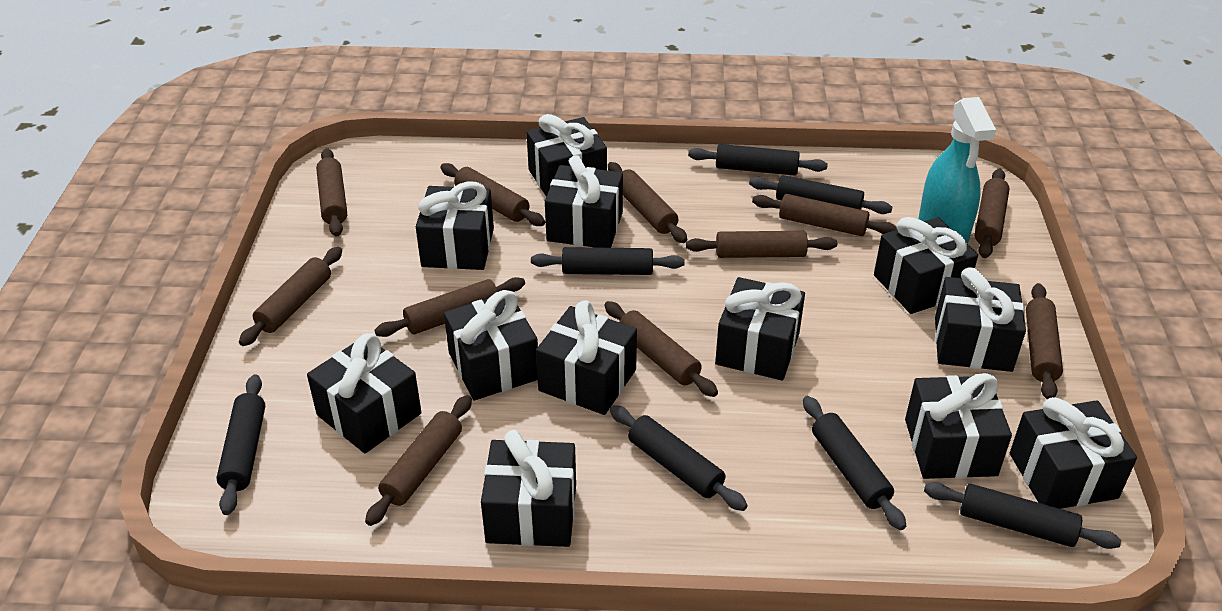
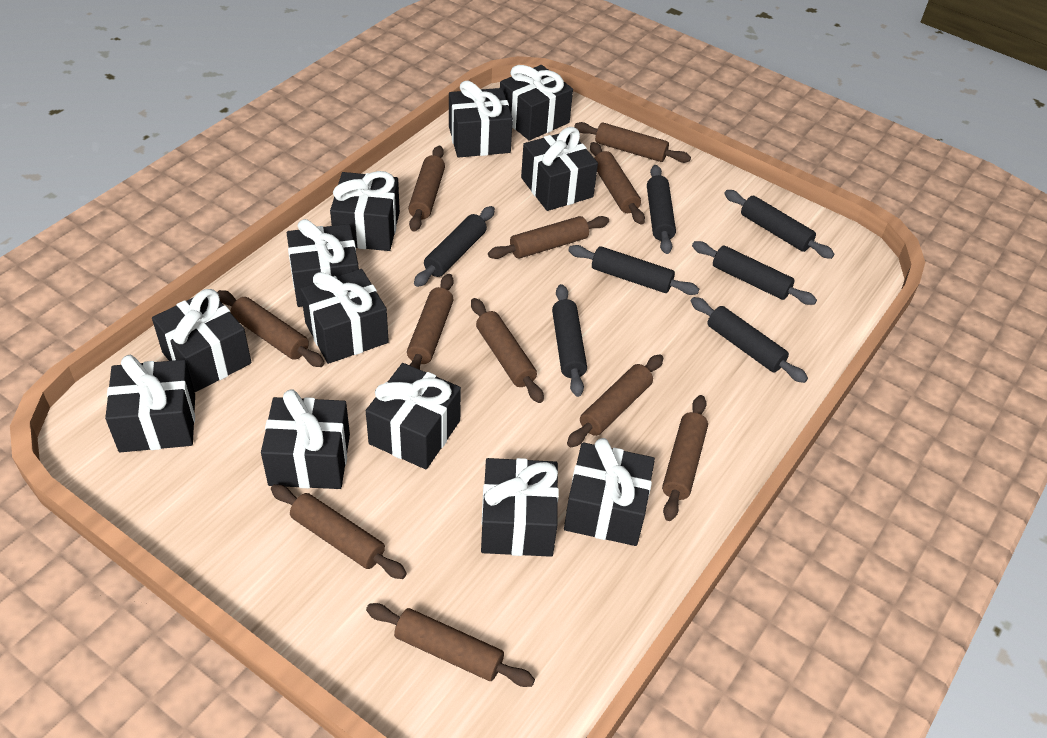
turquoise spray bottle: [919,97,996,244] = 1 -> none = 0

